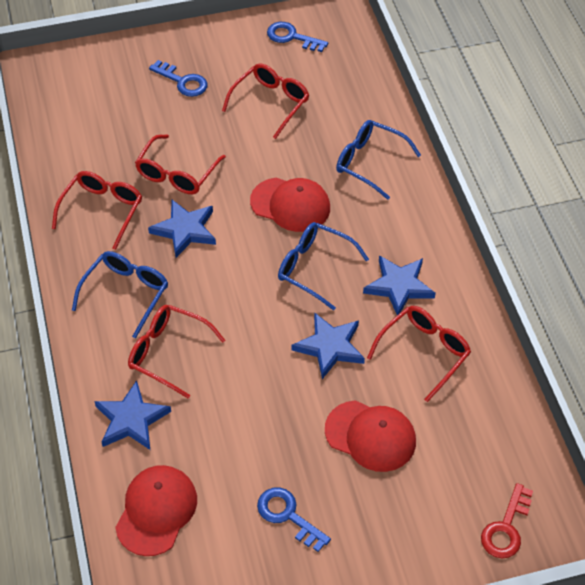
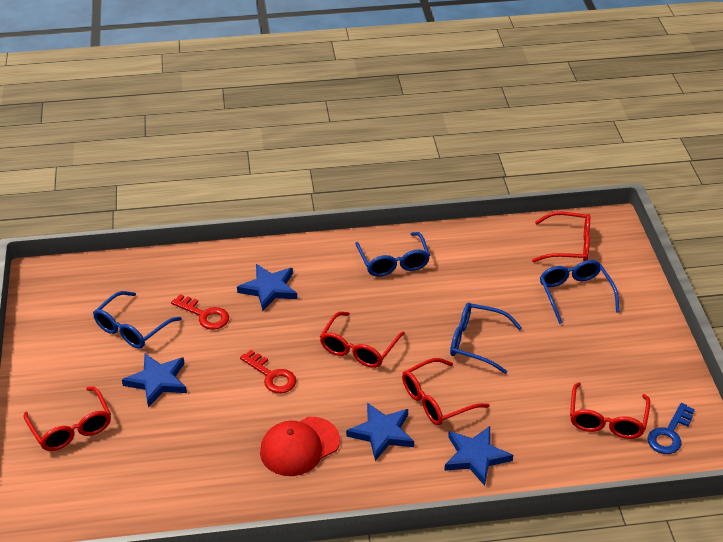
blue glasses: [72,251,168,338] [278,222,369,311] [336,120,421,200] = 3 -> [93,291,182,349] [355,232,430,277] [450,303,522,374] [540,260,620,324] = 4
blue key: [149,60,208,97] [257,487,331,552] [267,22,328,52] = 3 -> [648,403,695,454] = 1
red cap: [115,465,197,556] [250,178,330,232] [325,400,416,472] = 3 -> [260,417,340,476] = 1
red key: [481,483,533,558] = 1 -> [171,294,229,330] [240,350,296,393] = 2

